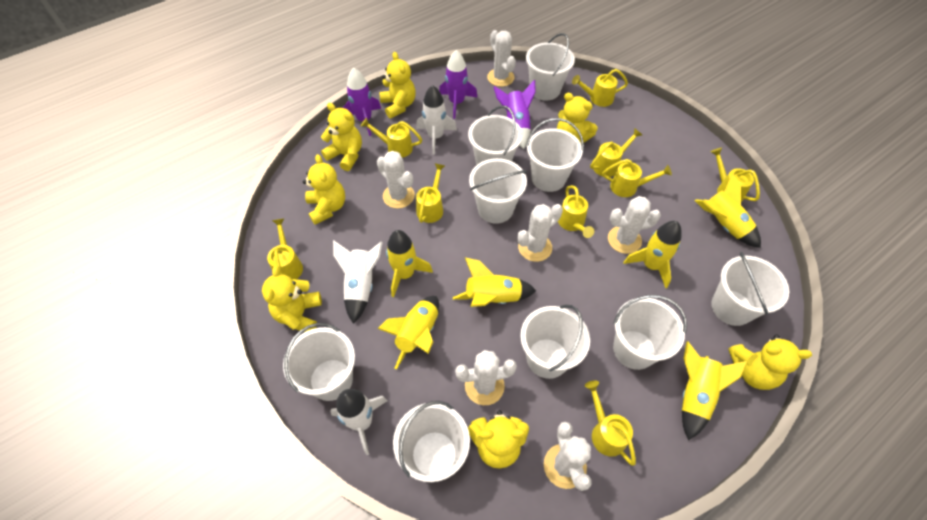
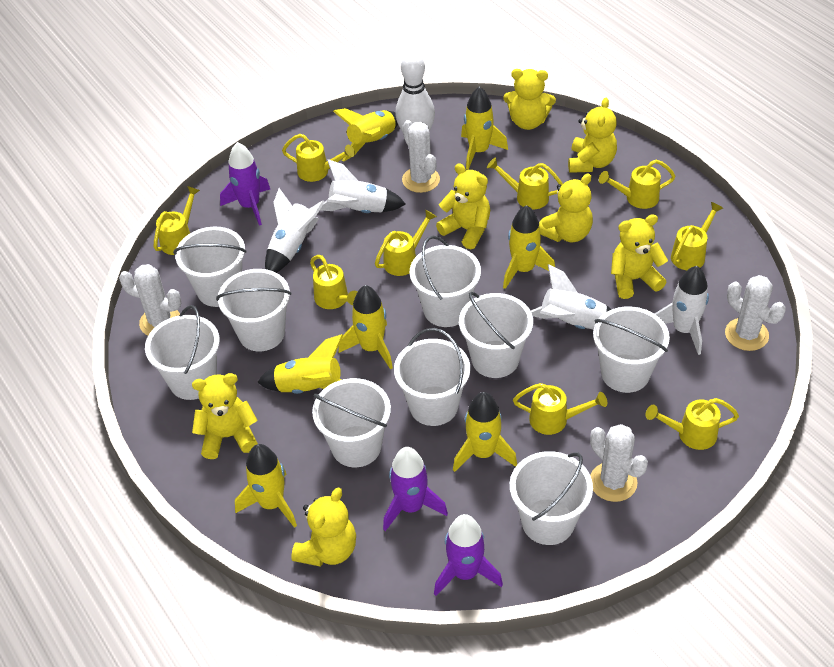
white bowling pin: none = 0 -> [395,53,435,132] = 1
white cactus: [377,151,415,209] [455,350,517,405] [487,30,516,87] [518,204,563,262] [544,422,592,491] [608,196,661,254] = 6 -> [119,264,181,336] [402,120,440,193] [590,424,648,502] [725,275,786,351] = 4
white rocket: [330,389,387,455] [333,240,383,324] [416,85,457,155] = 3 -> [265,188,324,273] [320,159,406,213] [531,264,611,330] [654,266,709,355] = 4
yellow rocket: [377,296,439,370] [386,230,433,297] [453,257,536,307] [623,221,681,288] [682,341,748,440] [694,173,761,248] = 6 -> [235,444,297,528] [257,334,343,394] [333,108,398,162] [338,285,393,370] [453,392,517,472] [461,87,508,170] [503,205,555,289] = 7

